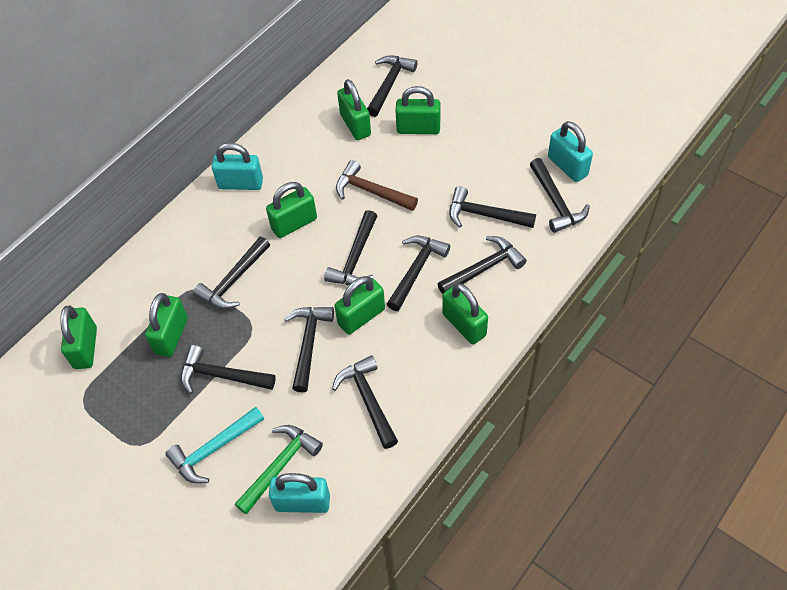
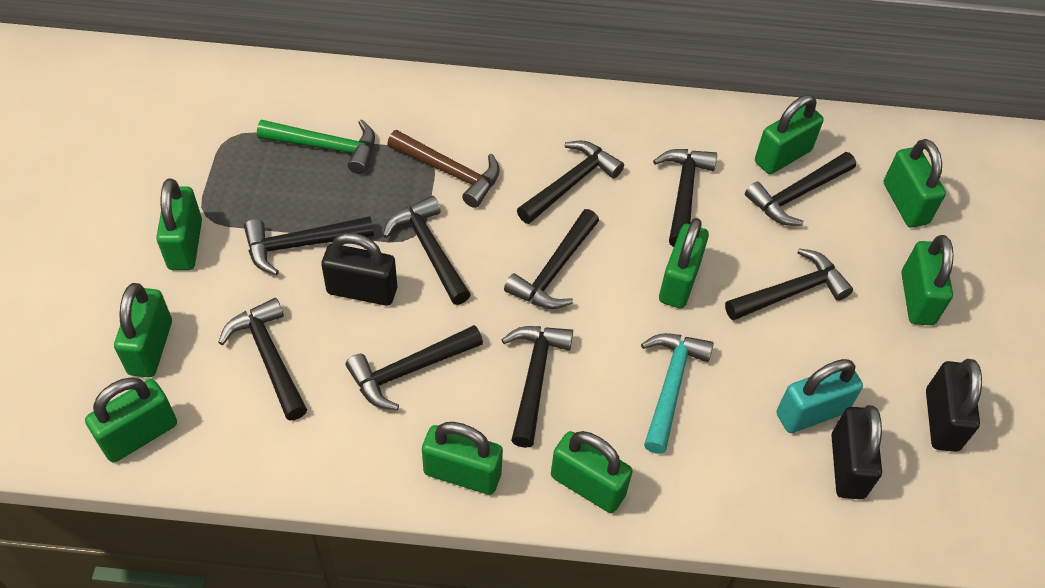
black padlock: none = 0 -> [321,233,397,306] [831,405,882,499] [926,359,982,452] = 3
green padlock: [60,306,97,369] [145,293,188,357] [266,182,317,238] [334,276,385,335] [337,79,371,140] [395,86,440,134] [442,283,488,345] = 7 -> [85,377,177,463] [114,283,172,377] [156,178,202,270] [422,422,503,495] [551,431,633,513] [659,218,709,309] [755,95,823,174] [884,139,946,228] [901,235,953,325] = 9
turquoise padlock: [212,143,263,190] [269,473,330,513] [548,121,593,182] = 3 -> [776,359,863,433] = 1

